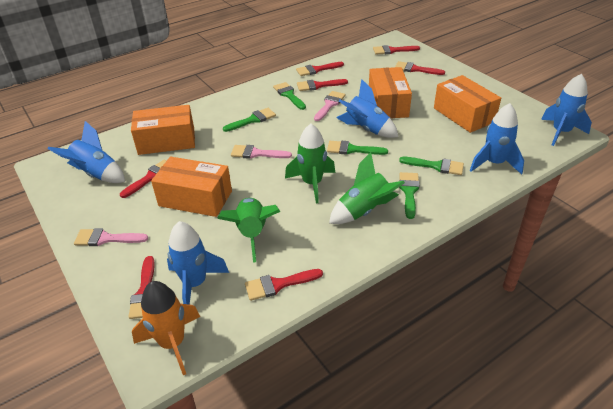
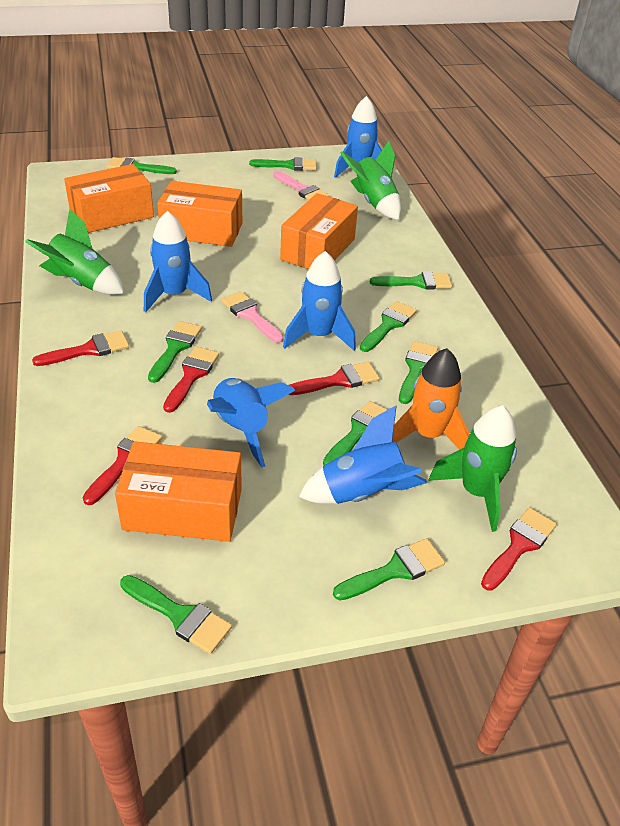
green brush: [223,108,276,132] [273,82,306,110] [327,141,388,155] [399,157,464,175] [399,172,420,219] = 5 -> [106,157,177,174] [120,575,232,654] [148,321,202,383] [249,157,317,171] [323,401,388,465] [333,538,445,600] [360,301,417,352] [370,271,452,289] [399,341,438,404] = 9
pink brush: [74,228,148,246] [231,145,292,159] [314,91,346,121] = 3 -> [221,291,284,343] [273,171,329,200] = 2
red brush: [120,160,166,198] [129,256,155,319] [245,269,323,301] [296,62,344,76] [297,79,348,91] [373,45,420,55] [395,61,445,75] = 7 -> [32,330,129,366] [83,426,162,505] [163,347,219,413] [289,362,380,395] [481,507,557,591] = 5

